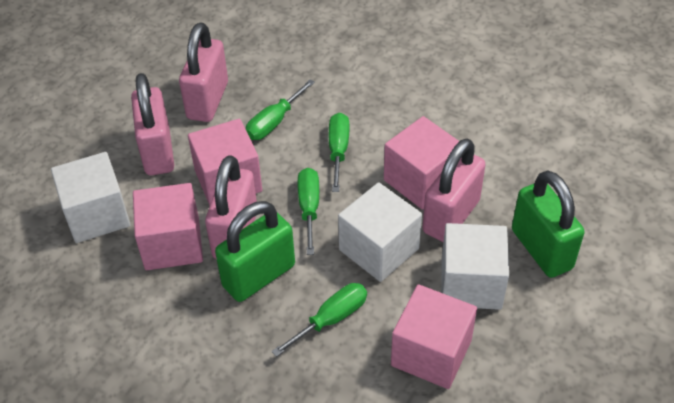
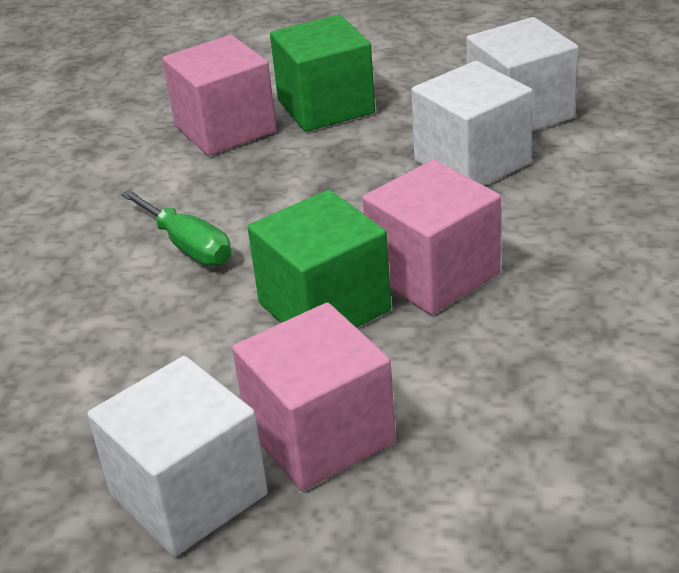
green cube: none = 0 -> [248,190,391,328] [270,15,375,132] = 2
green padlock: [215,201,295,302] [512,170,585,278] = 2 -> none = 0
green screwdriver: [246,79,315,140] [272,283,367,357] [298,168,319,255] [329,113,349,192] = 4 -> [121,190,232,266] = 1
pink cube: [133,183,203,270] [188,119,262,206] [384,116,459,210] [391,284,477,389] = 4 -> [162,35,277,156] [232,302,396,491] [362,160,501,315] = 3
pink padlock: [131,73,174,175] [179,22,228,122] [205,155,257,259] [422,138,486,242] = 4 -> none = 0

